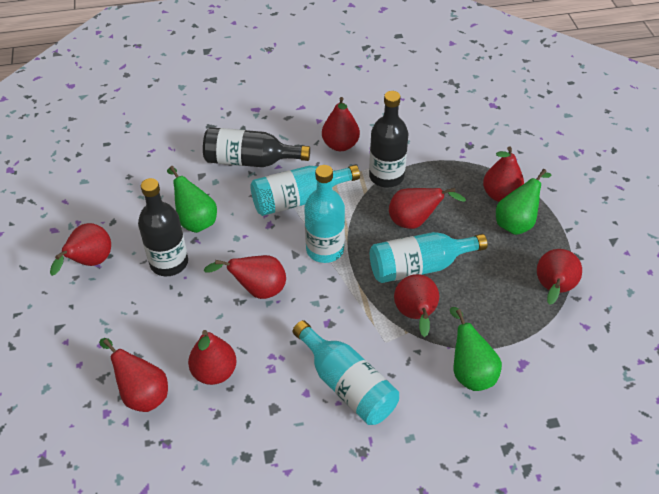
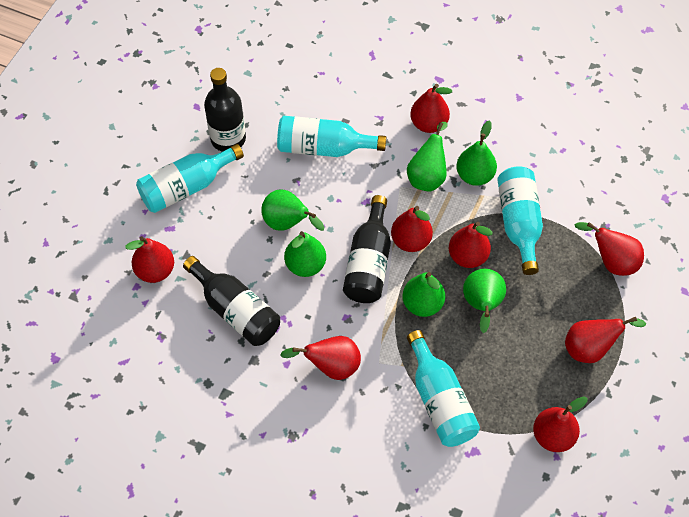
green pear: [167,166,217,233] [450,307,502,391] [496,169,551,235] = 3 -> [261,189,324,231] [284,231,326,277] [402,272,445,317] [407,122,447,191] [456,120,497,186] [463,269,506,333] = 6
red pear: [50,223,111,276] [99,338,168,412] [188,330,237,385] [204,255,286,299] [322,97,360,151] [389,188,466,229] [394,274,439,337] [483,146,524,202] [537,249,582,305] = 9 -> [125,236,174,283] [280,336,361,380] [391,206,433,252] [410,84,452,133] [449,222,493,268] [533,396,588,452] [565,317,646,363] [575,222,644,276] = 8

